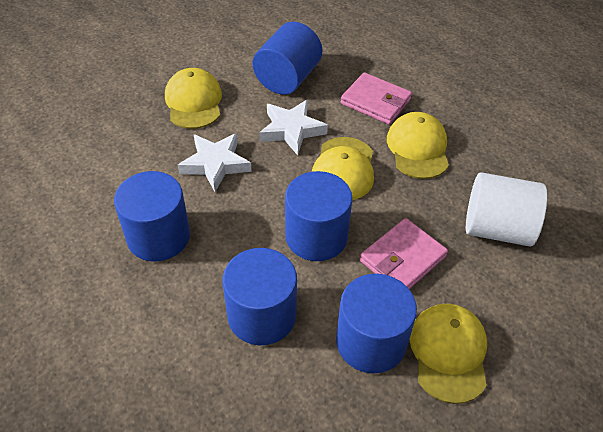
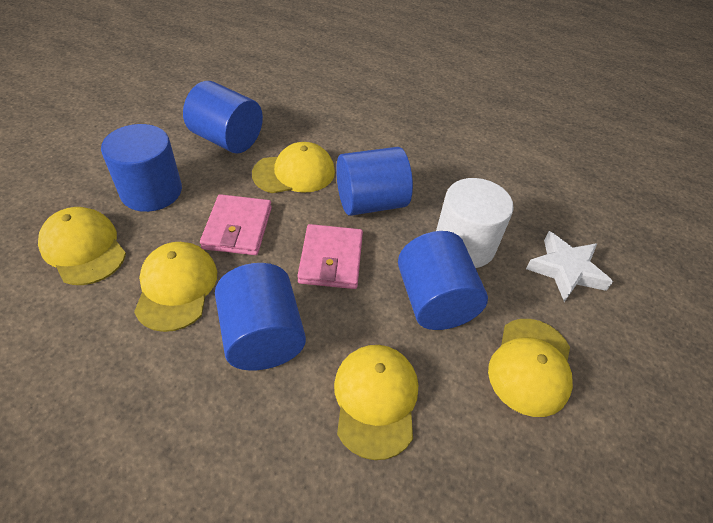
white star: [178,133,252,192] [259,100,328,155] = 2 -> [526,231,613,302] = 1
yellow cap: [165,68,222,129] [312,137,374,200] [387,112,449,179] [409,304,487,404] = 4 -> [38,207,126,285] [134,242,217,332] [252,142,335,193] [334,345,418,460] [488,319,573,417] = 5

